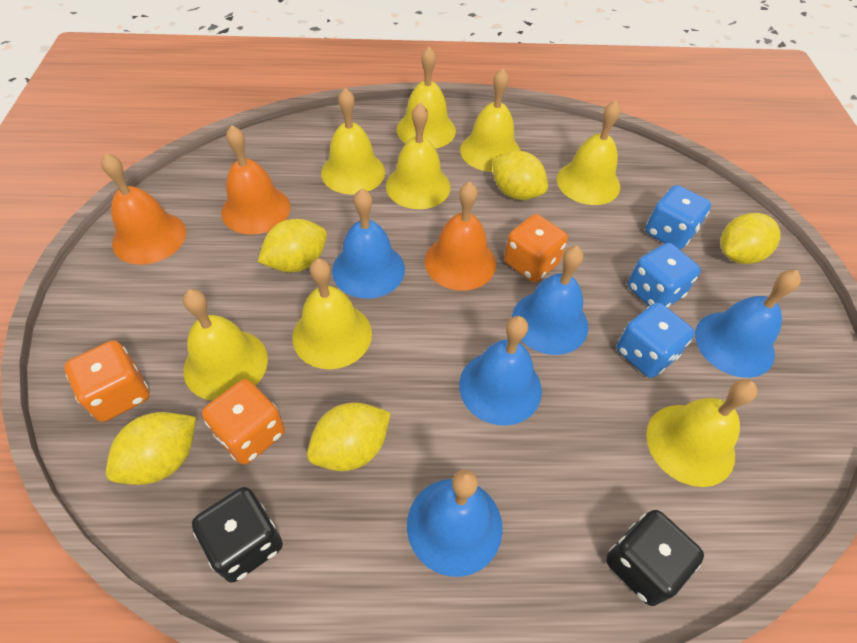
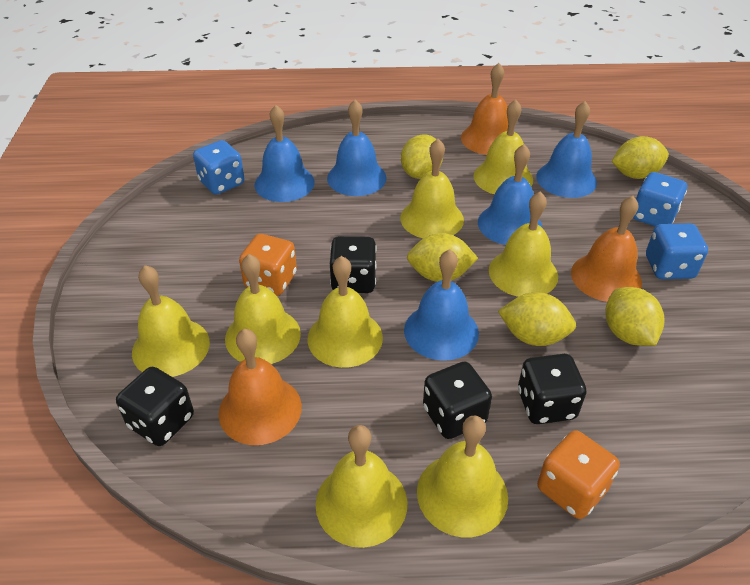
black dice: [192,487,283,583] [606,510,704,606] = 2 -> [116,367,194,446] [330,236,377,293] [423,362,492,439] [518,354,586,424] = 4
orange dice: [64,341,149,422] [202,379,285,465] [504,214,568,282] = 3 -> [239,234,297,296] [537,430,620,519] = 2

